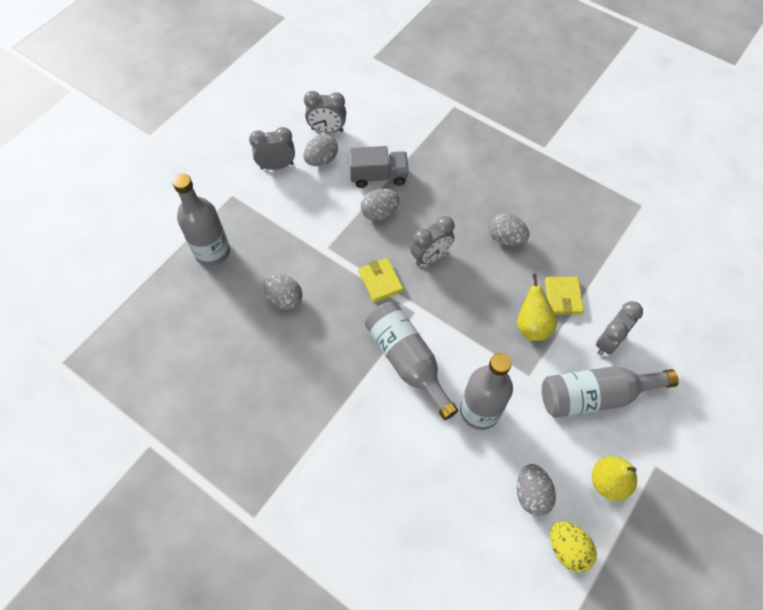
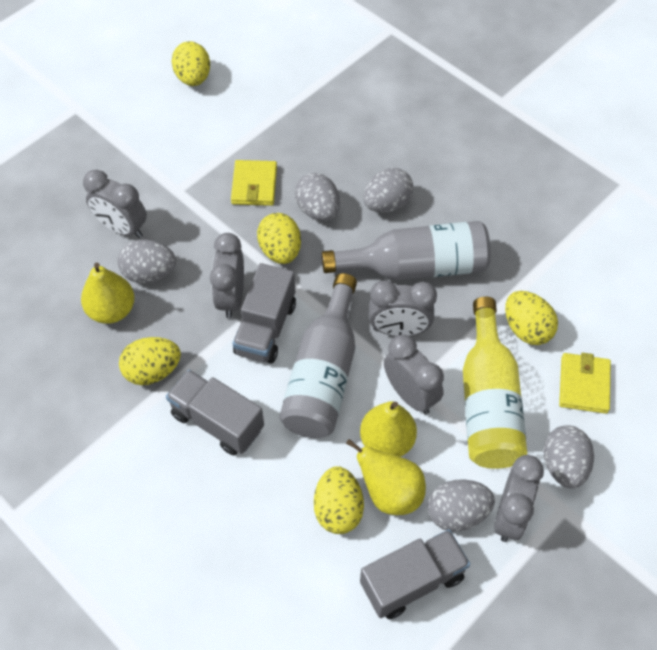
grey bottle: [172,174,230,266] [365,302,458,420] [460,353,513,430] [542,366,679,418] = 4 -> [279,273,357,438] [322,221,491,280] = 2
grey clock: [249,127,295,170] [304,91,346,133] [410,216,455,266] [596,301,643,355] = 4 -> [83,169,147,238] [210,233,244,318] [369,280,437,336] [384,335,444,414] [494,455,544,542] = 5
grey truck: [349,146,409,188] = 1 -> [166,370,264,455] [233,263,296,363] [360,529,470,619] = 3
yellow bottle: none = 0 -> [463,297,527,469] = 1
yellow egg: [550,521,597,573] = 1 -> [119,337,181,385] [171,41,210,86] [257,213,301,264] [314,466,364,534] [505,291,558,345] = 5
yellow pear: [517,274,557,341] [592,456,637,501] = 2 -> [81,263,135,324] [346,439,426,515] [360,401,417,457] = 3

